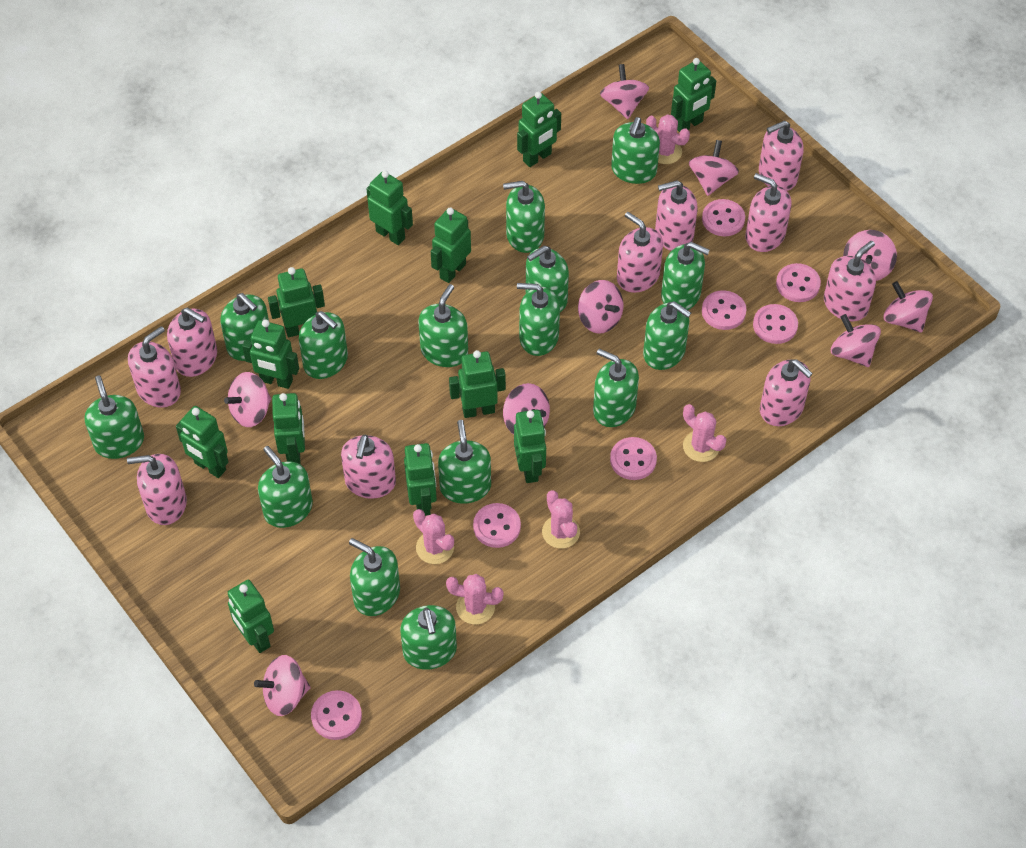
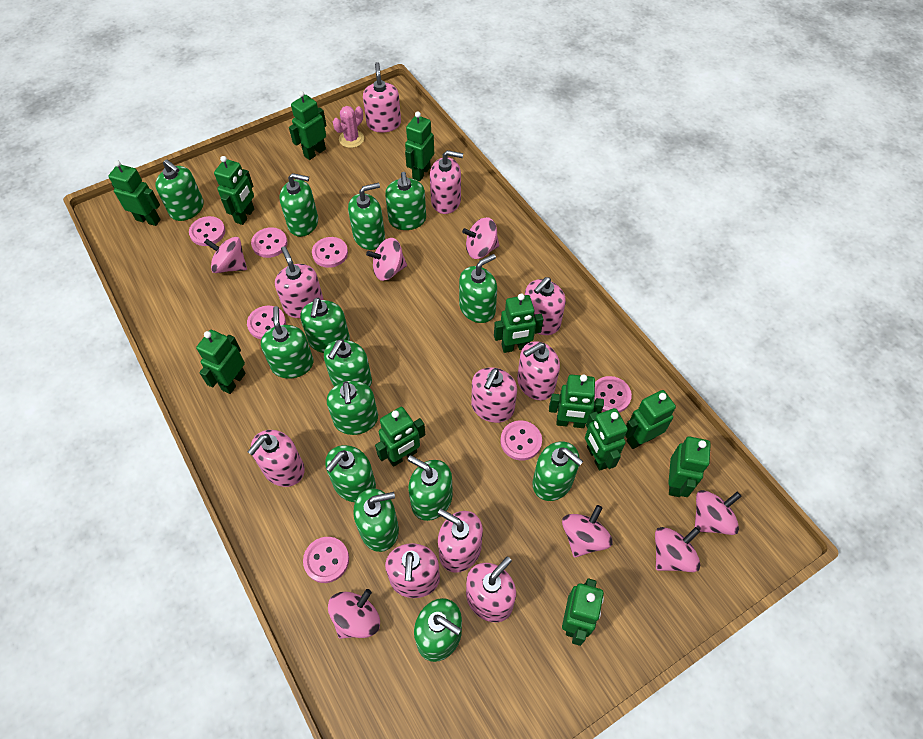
green soap dispenser: [85,375,144,459] [220,293,269,361] [258,446,313,528] [299,311,348,379] [349,538,400,616] [400,605,457,670] [419,284,468,367] [438,420,491,504] [503,181,545,253] [517,283,560,356] [526,246,569,312] [593,349,639,427] [611,117,660,184] [643,301,691,370] [661,242,710,310] = 15 -> [155,159,204,221] [261,306,314,379] [279,173,318,237] [300,298,350,353] [324,339,372,387] [325,445,376,502] [327,381,378,435] [348,183,385,250] [353,488,399,552] [385,172,426,230] [408,455,453,521] [414,598,462,662] [459,254,497,323] [532,441,583,501] = 14
pink cactus: [413,509,454,564] [446,574,504,624] [542,490,580,549] [646,114,690,164] [683,404,726,462] = 5 -> [333,106,364,148] = 1
pink spinning top: [224,372,271,427] [254,655,311,716] [503,383,550,435] [578,280,623,333] [600,64,649,119] [689,140,739,196] [831,314,881,367] [843,230,897,281] [883,281,933,333] = 9 -> [204,237,247,273] [328,589,380,639] [366,238,407,281] [462,217,499,259] [562,505,613,558] [655,527,701,572] [694,490,742,535] = 7

